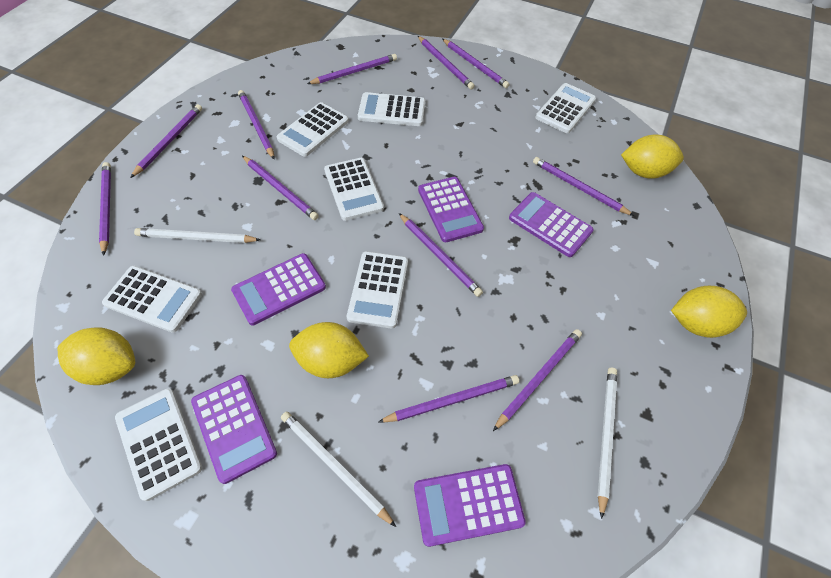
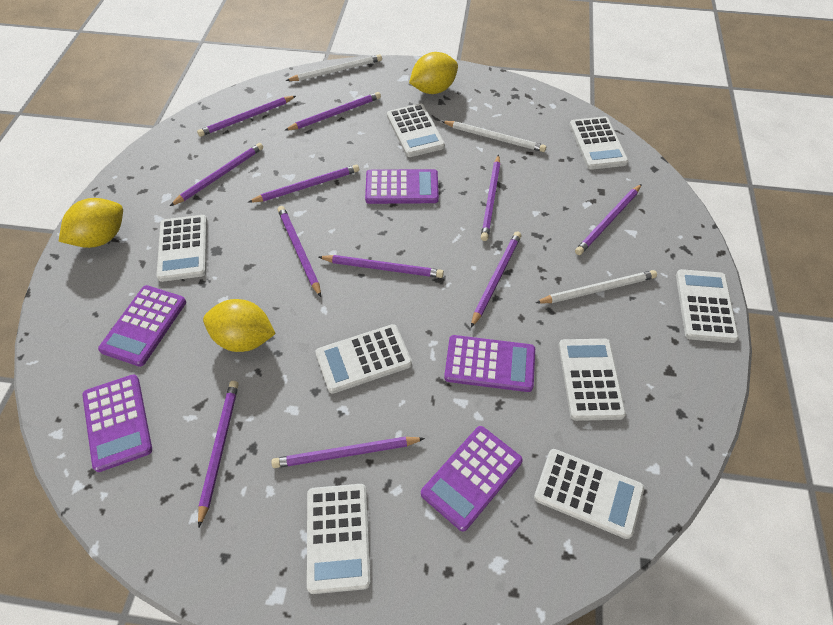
white calculator: [102,266,202,333] [115,388,202,501] [276,102,349,157] [324,158,384,221] [347,251,408,329] [358,92,425,126] [536,83,596,133] = 7 -> [157,215,207,282] [307,484,371,594] [315,324,412,394] [387,104,445,157] [534,449,644,539] [559,339,626,421] [569,117,629,170] [676,269,739,343] = 8
yellow lemon: [58,327,135,385] [289,322,369,378] [621,135,684,179] [671,286,747,338] = 4 -> [59,198,123,248] [203,299,276,352] [409,52,458,94] = 3

